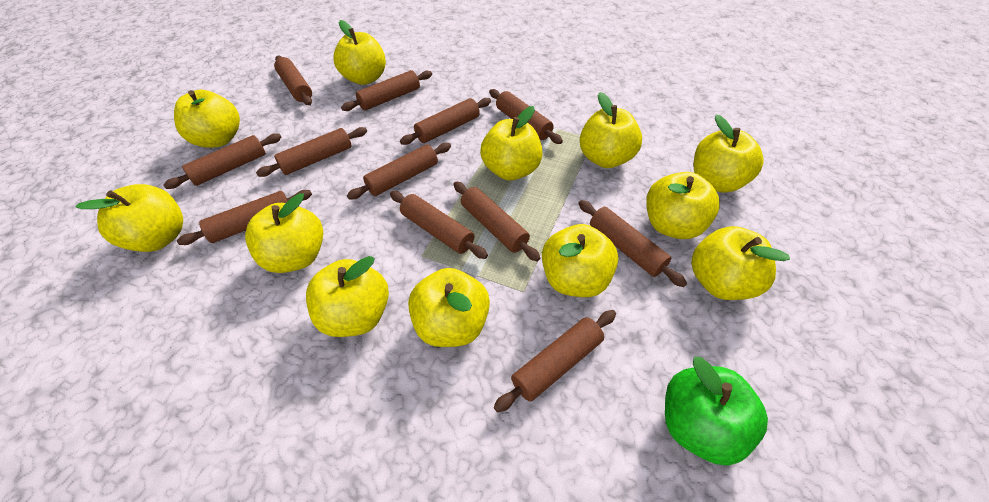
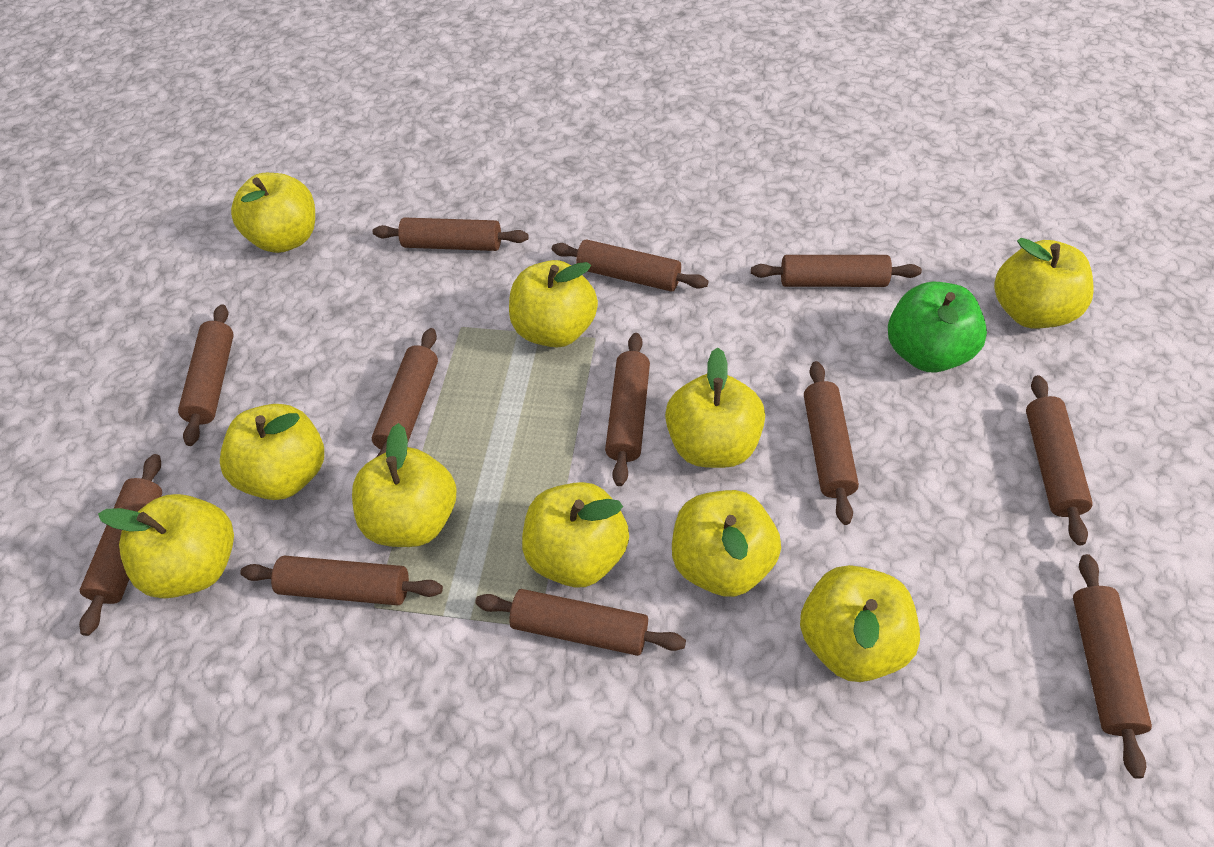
yellow apple: [75,184,183,252] [174,90,240,148] [245,193,323,273] [306,256,389,337] [334,20,386,85] [408,268,490,347] [480,106,543,180] [542,224,618,297] [580,92,642,168] [646,172,720,239] [691,226,790,300] [693,115,763,193] = 12 -> [98,494,234,598] [220,404,324,500] [231,173,315,253] [352,423,457,547] [509,260,598,348] [522,482,629,588] [665,348,765,468] [672,490,781,597] [800,565,920,682] [994,238,1093,329] = 10

